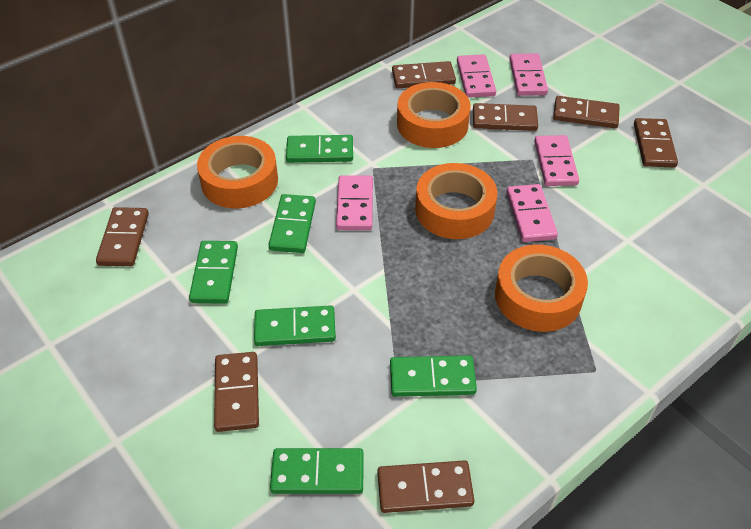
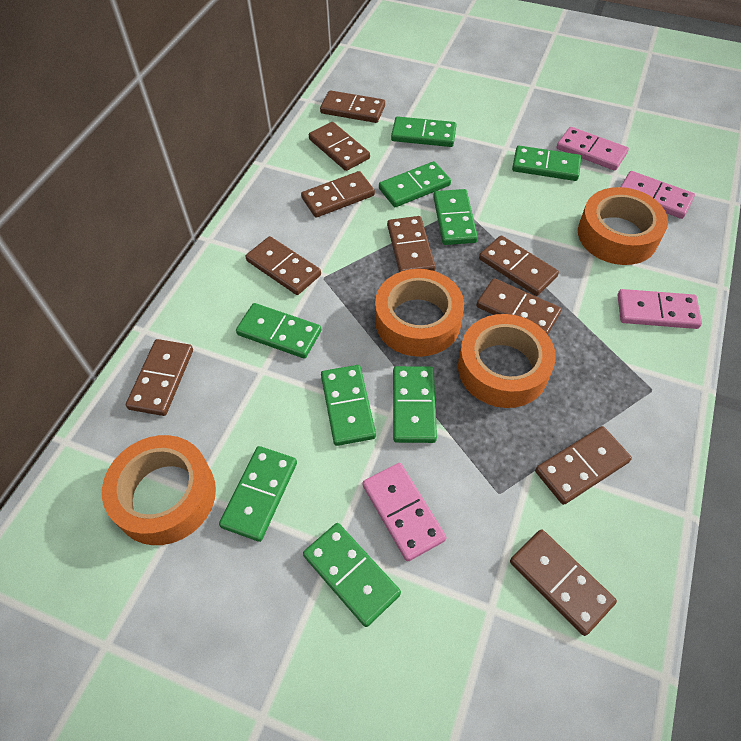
brown domino: [96,207,149,266] [214,352,259,432] [377,460,474,513] [392,61,456,88] [473,103,538,131] [553,96,620,128] [634,118,678,167] = 7 -> [126,339,193,416] [245,236,321,295] [301,171,375,218] [309,122,370,171] [320,90,385,123] [387,216,436,272] [476,278,561,335] [479,235,559,296] [510,529,617,636] [535,426,632,505] = 10
green domino: [189,241,238,304] [254,305,336,346] [269,194,316,253] [270,448,364,494] [286,135,353,163] [390,355,477,397] = 6 -> [219,446,297,542] [236,303,321,359] [303,523,401,627] [321,365,376,446] [379,161,451,207] [391,116,457,147] [393,366,437,443] [433,189,478,245] [512,146,581,181] = 9
pink domino: [336,175,373,230] [457,54,496,98] [506,184,558,242] [510,53,548,96] [534,135,579,186] = 5 -> [363,463,447,561] [557,127,629,171] [617,289,702,329] [621,171,695,219] = 4

